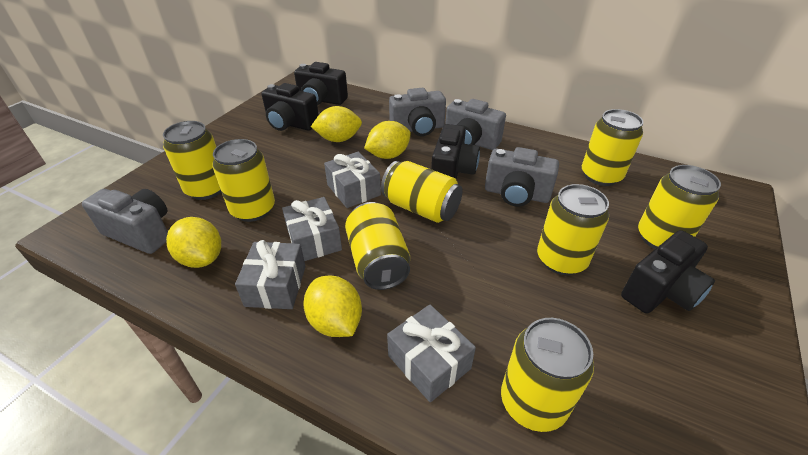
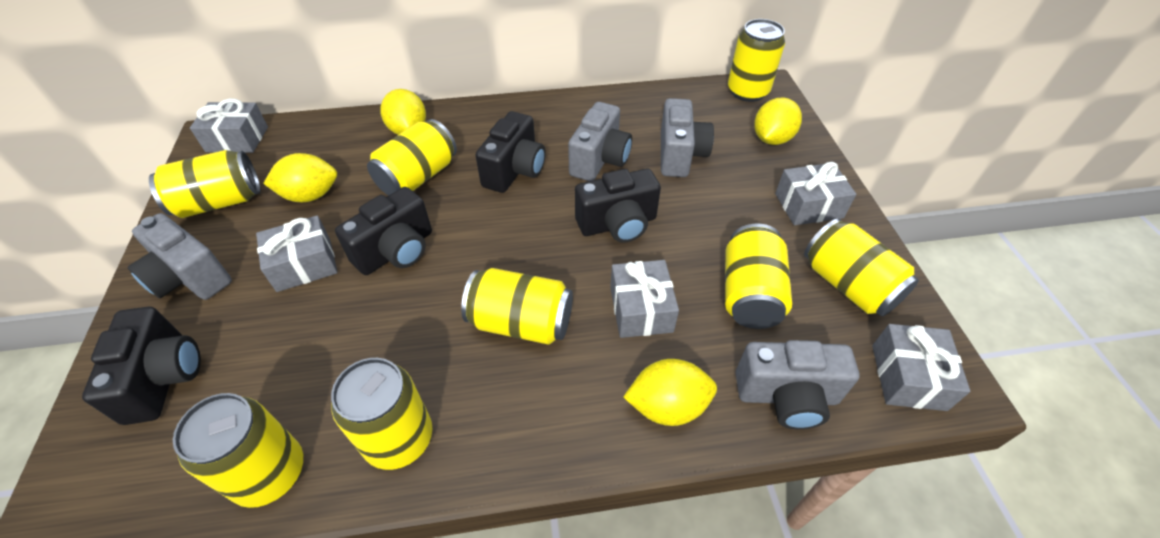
grey gift: [235,240,306,309] [282,197,342,261] [324,152,381,208] [387,305,476,402] = 4 -> [190,99,268,153] [256,216,338,292] [610,260,679,338] [775,162,856,226] [872,324,970,411] = 5

